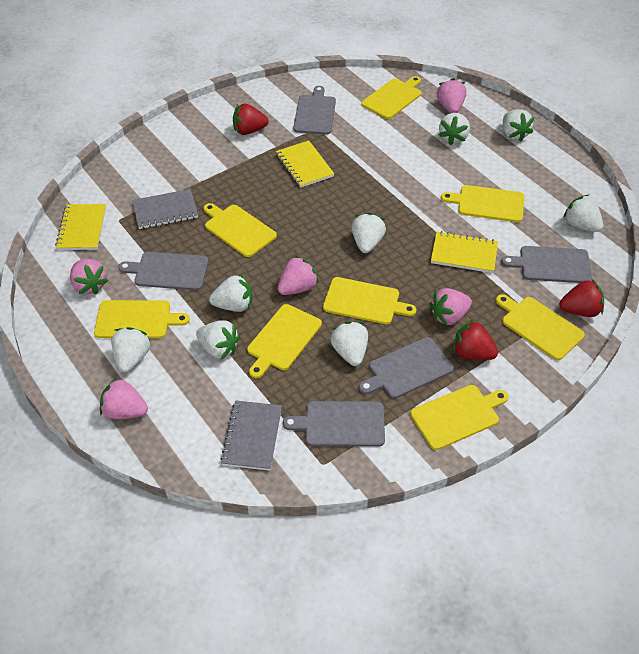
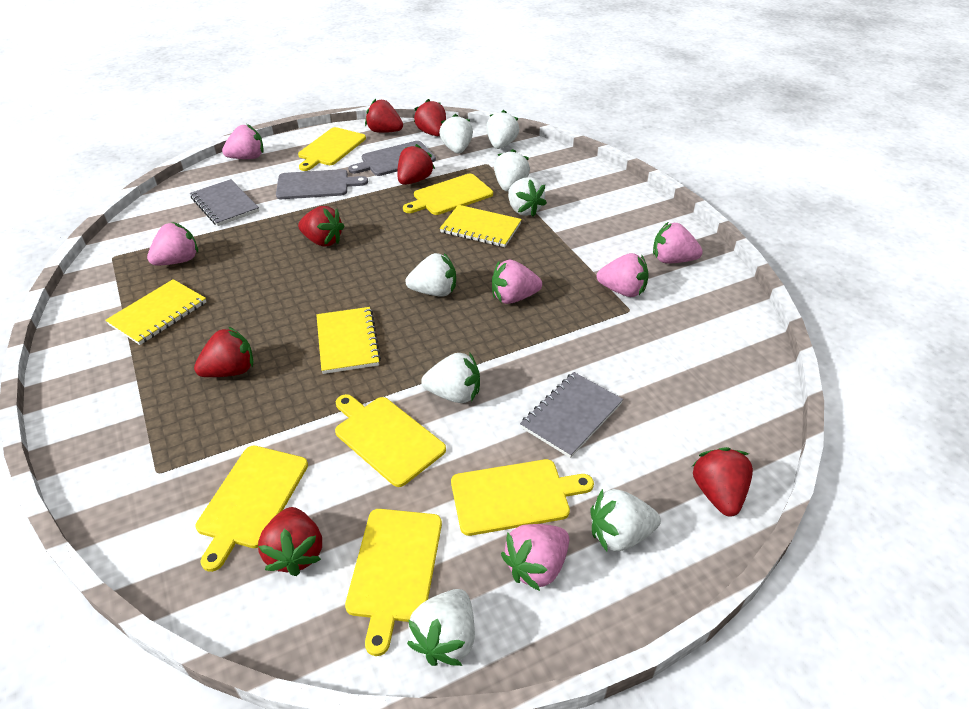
grey cutting board: [118,252,209,290] [283,401,385,447] [293,86,336,134] [359,337,454,398] [501,246,592,283] = 5 -> [276,169,368,199] [348,141,436,176] = 2
pink strawberry: [70,259,108,295] [100,377,148,419] [278,256,319,295] [429,288,472,326] [437,78,467,113] = 5 -> [147,222,198,265] [222,124,264,159] [492,260,542,304] [501,524,569,591] [597,253,649,297] [653,222,703,263] = 6
red strawberry: [233,103,269,135] [453,320,498,360] [559,279,604,317] = 3 -> [194,326,253,377] [258,507,322,576] [298,206,344,247] [365,99,403,133] [397,144,435,185] [414,99,446,136] [692,447,753,517] = 7
yellow cutting board: [94,300,190,338] [203,203,277,257] [247,304,322,378] [323,277,416,324] [361,76,422,119] [410,385,508,450] [441,185,524,222] [496,294,585,360] = 8 -> [196,446,308,572] [298,127,366,171] [335,394,446,487] [345,509,442,656] [403,174,493,215] [451,459,594,536] = 6

